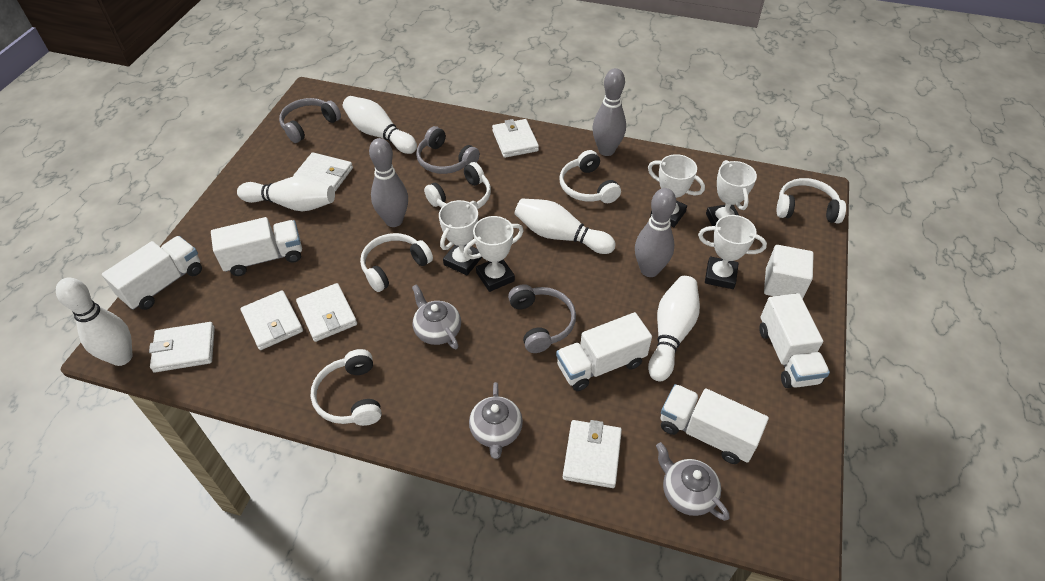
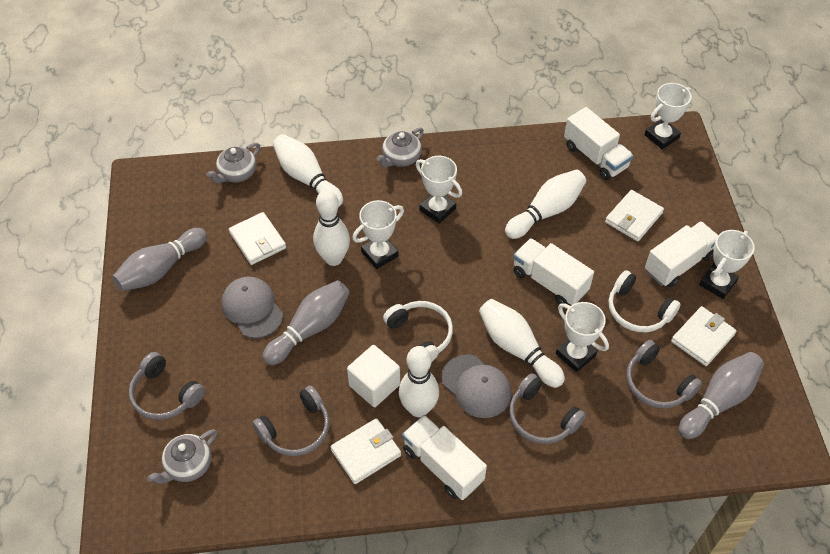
grey cap: none = 0 -> [221,277,283,338] [441,354,511,418] = 2
grey headphones: [279,98,341,143] [416,126,480,174] [508,284,576,353] = 3 -> [129,352,205,420] [252,386,330,456] [509,373,586,444] [626,340,702,408] = 4
white headphones: [311,349,382,426] [360,233,433,292] [424,162,491,209] [560,150,621,203] [777,178,846,223] = 5 -> [383,301,453,362] [608,270,681,332] = 2
white truck: [102,236,202,310] [211,217,302,276] [556,312,652,391] [661,384,769,464] [759,293,830,388] = 5 -> [402,415,487,500] [513,238,594,305] [564,107,633,180] [645,221,718,287] = 4
white wallet: [149,322,215,372] [240,290,303,350] [293,152,353,191] [296,283,357,342] [492,119,539,158] [563,420,622,488] = 6 -> [229,212,286,265] [330,418,401,484] [605,190,664,242] [671,306,737,366] = 4

